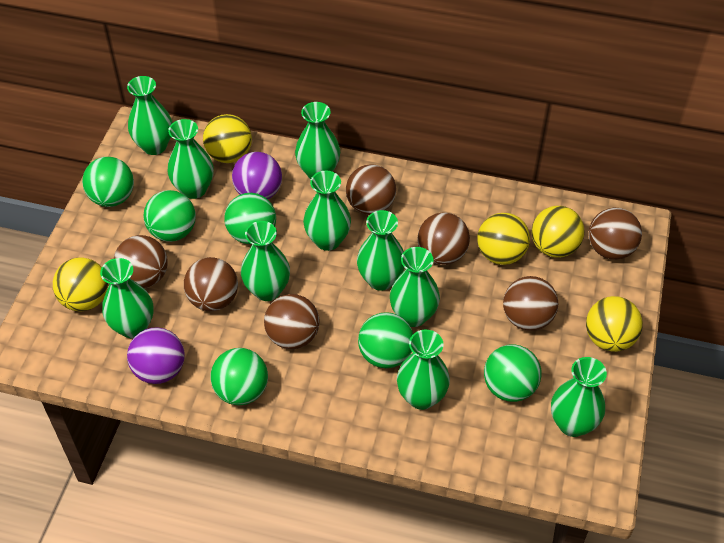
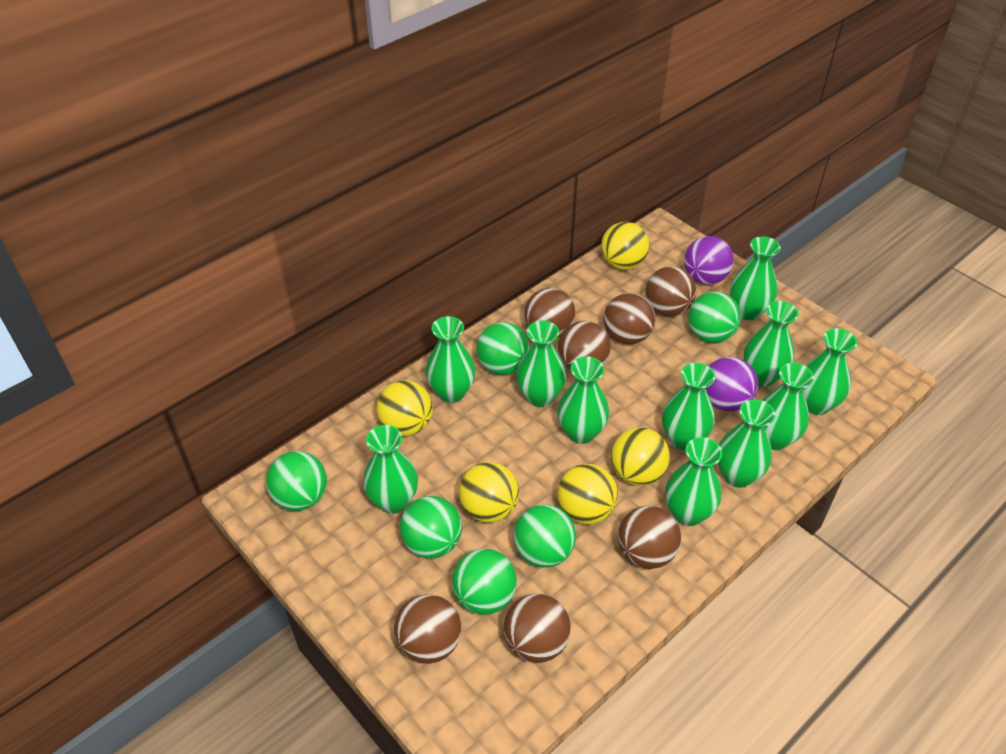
green vase: [100,258,154,338] [127,76,172,155] [167,119,214,199] [241,221,290,301] [295,102,340,179] [303,171,351,251] [357,210,405,291] [390,247,440,327] [397,330,450,410] [551,357,607,437] = 10 -> [363,425,418,514] [425,316,476,403] [516,320,566,407] [557,356,609,444] [662,363,715,450] [665,437,722,526] [718,399,775,488] [730,236,781,320] [744,301,799,387] [762,363,814,450] [803,328,857,415] = 11

